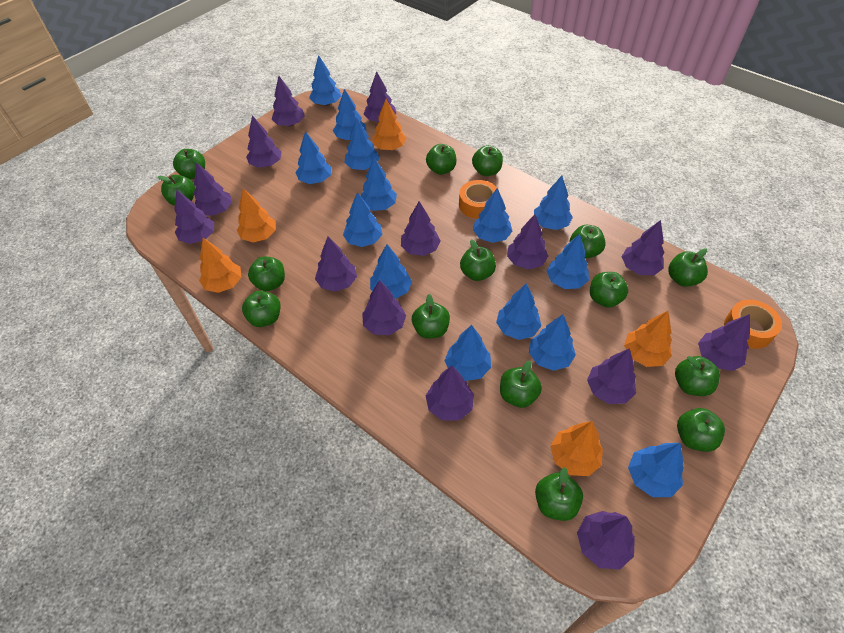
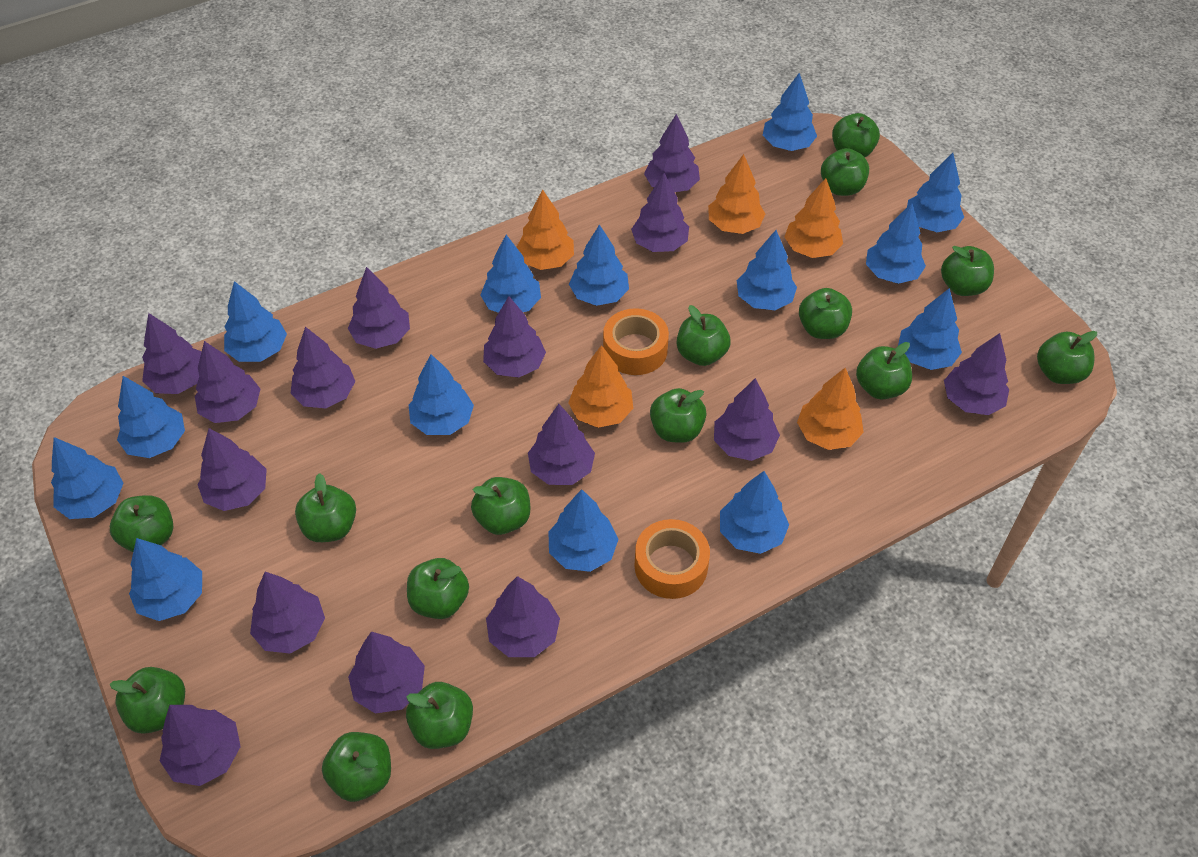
purple tree: [174,189,214,244] [194,162,232,216] [246,115,282,168] [272,76,305,126] [315,237,357,292] [362,280,406,335] [364,71,396,122] [401,201,441,256] [426,365,474,421] [507,214,548,269] [577,511,635,569] [587,348,636,404] [622,220,664,275] [698,314,750,371] = 14 -> [142,313,201,394] [160,705,241,786] [195,341,260,423] [198,428,267,511] [250,572,325,654] [291,327,355,408] [348,267,410,349] [348,632,425,714] [483,296,546,378] [486,576,560,657] [528,404,595,485] [631,173,689,252] [644,114,700,192] [714,378,780,461] [944,333,1009,415] = 15

